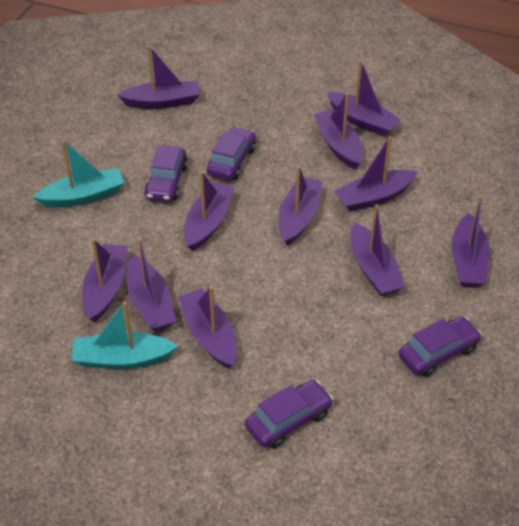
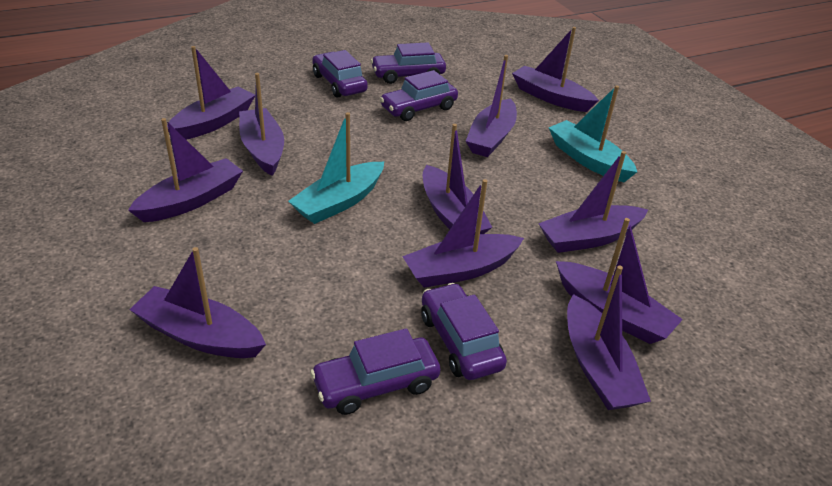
purple car: [144,145,188,202] [207,127,256,181] [245,380,333,449] [399,316,482,377] = 4 -> [310,328,441,415] [312,50,368,98] [371,42,446,84] [380,70,458,121] [421,283,507,380] = 5

